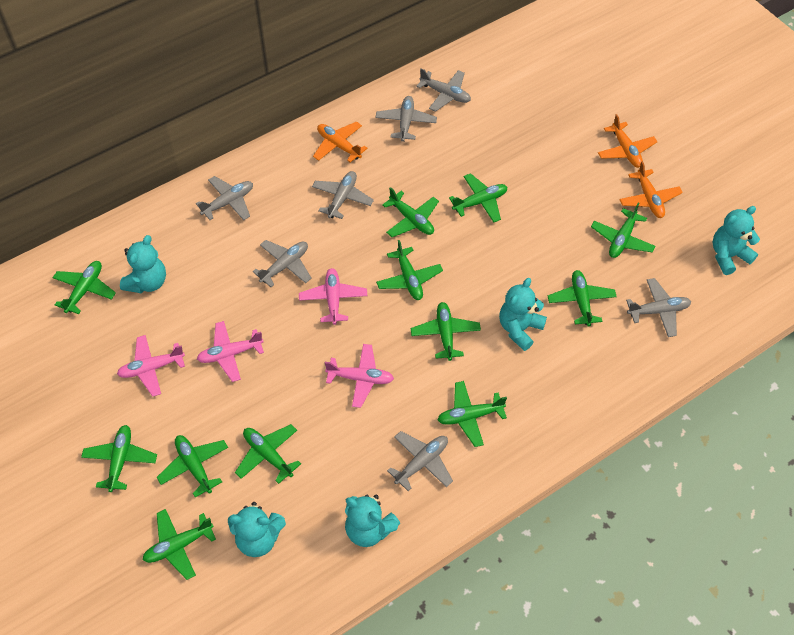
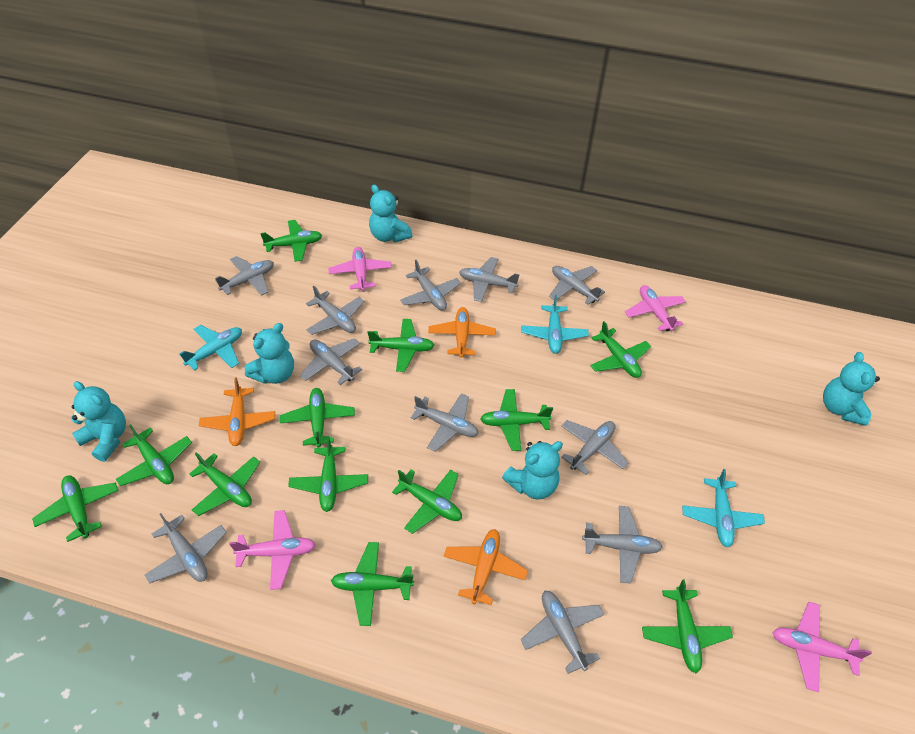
grey plane: [196,176,253,220] [253,240,312,287] [312,171,374,219] [375,96,437,142] [387,431,453,491] [416,68,471,112] [626,278,691,337] = 7 -> [144,513,227,584] [215,256,274,296] [300,338,362,385] [306,286,364,335] [400,260,461,310] [411,393,479,451] [459,257,520,302] [521,591,604,674] [549,266,605,305] [561,420,629,475] [582,506,663,584] = 11
turquoise plane: none = 0 -> [179,325,242,371] [521,295,589,354] [682,469,765,547] = 3

